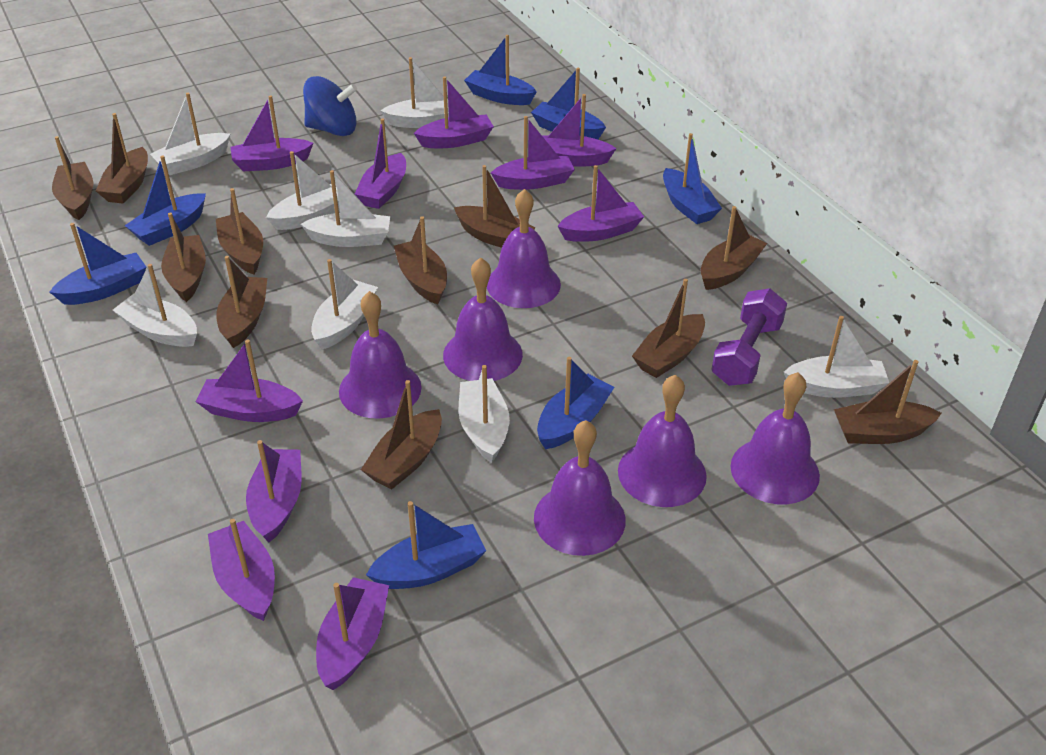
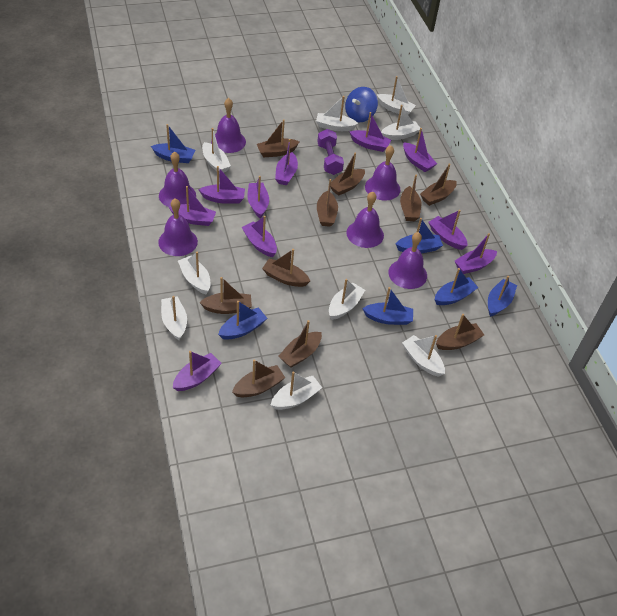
blue boat: [50,223,147,305] [124,155,206,246] [366,501,486,589] [464,35,537,105] [531,68,606,140] [537,357,614,449] [663,133,722,224] = 7 -> [151,124,195,163] [218,301,267,340] [362,287,413,325] [396,218,443,253] [435,268,479,305] [488,276,517,317] = 6
brown boat: [52,136,94,220] [96,113,148,204] [161,213,206,302] [216,188,263,274] [216,256,267,348] [361,380,442,490] [394,216,447,304] [454,165,535,248] [632,279,705,378] [701,206,767,290] [834,360,942,444] = 11 -> [199,277,252,314] [232,359,285,397] [257,119,299,158] [262,249,310,287] [278,320,322,368] [317,179,338,227] [331,153,365,196] [400,175,421,221] [420,164,457,206] [436,314,484,350] = 10
white boat: [113,264,197,347] [150,93,230,175] [266,151,340,230] [301,170,390,247] [311,259,378,350] [380,57,449,128] [459,365,510,463] [784,316,889,398] = 8 -> [161,296,187,340] [178,252,211,294] [202,128,231,174] [271,371,322,410] [316,96,358,131] [329,279,365,320] [377,76,416,114] [381,105,420,140] [402,335,445,377] = 9

